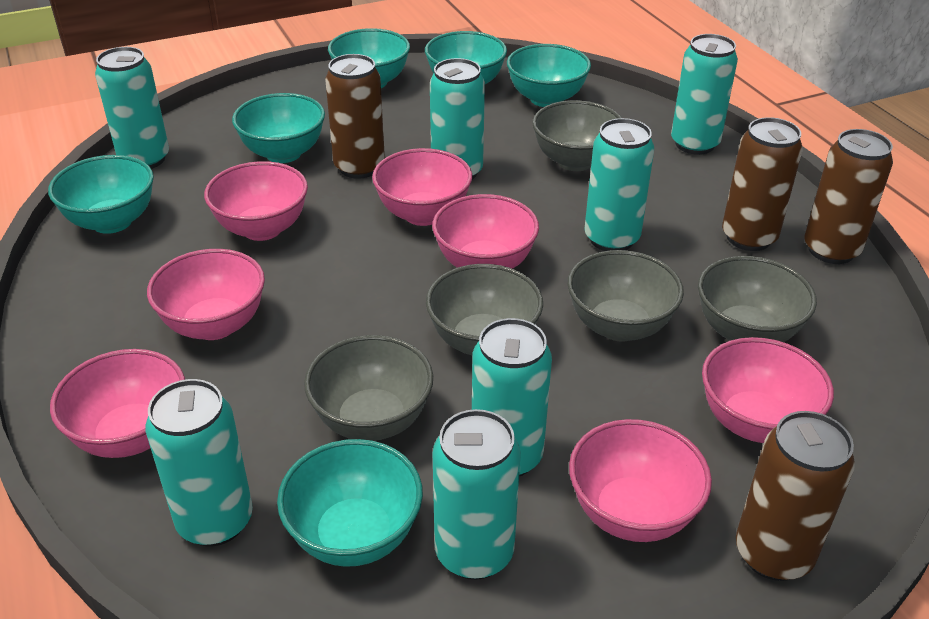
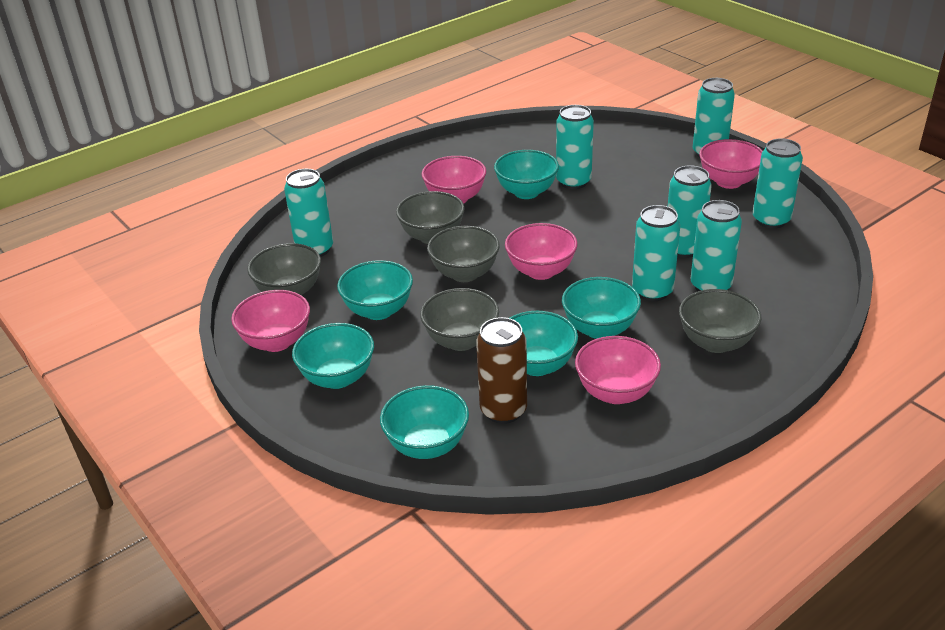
brown can: [325,54,385,179] [722,117,803,251] [736,411,855,581] [804,129,893,264] = 4 -> [476,317,527,424] = 1
pink bowl: [50,349,185,458] [147,249,265,340] [204,161,308,241] [372,148,472,226] [432,194,539,269] [569,419,712,542] [702,337,834,443] = 7 -> [231,290,310,352] [422,156,486,204] [505,223,578,280] [575,336,661,404] [699,139,763,189] = 5

